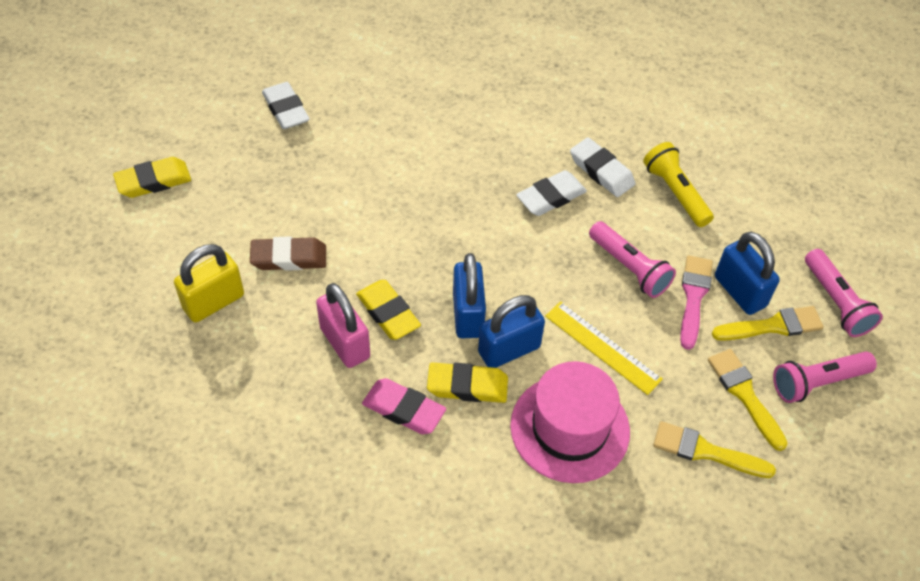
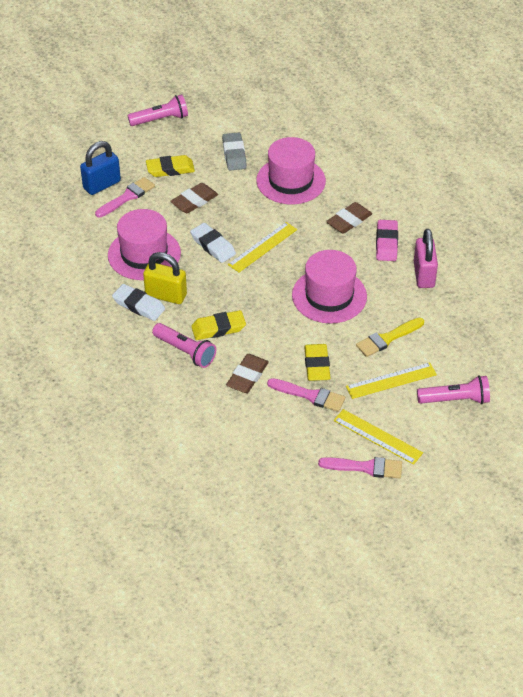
blue padlock: [453,253,486,338] [478,295,545,368] [715,232,780,315] = 3 -> [80,141,121,195] = 1
brown eraser: [250,236,326,271] = 1 -> [170,183,218,213] [226,354,269,393] [326,202,372,234] = 3
grey eraser: none = 0 -> [222,133,247,170] = 1
pink brush: [680,255,713,350] = 1 -> [95,177,155,218] [267,378,345,412] [318,457,402,478] = 3
pink hat: [510,361,630,483] = 1 -> [108,209,181,280] [256,137,326,204] [292,250,367,324] = 3
white eraser: [262,82,310,129] [516,170,587,216] [570,137,635,197] = 3 -> [112,284,165,321] [190,223,236,263] = 2
yellow brush: [653,421,776,478] [708,349,788,451] [712,306,824,341] = 3 -> [356,318,424,357] = 1
yellow flashlight: [643,142,714,227] = 1 -> none = 0
yellow ruler: [545,301,663,395] = 1 -> [228,222,297,272] [334,409,423,465] [346,362,437,399] = 3

